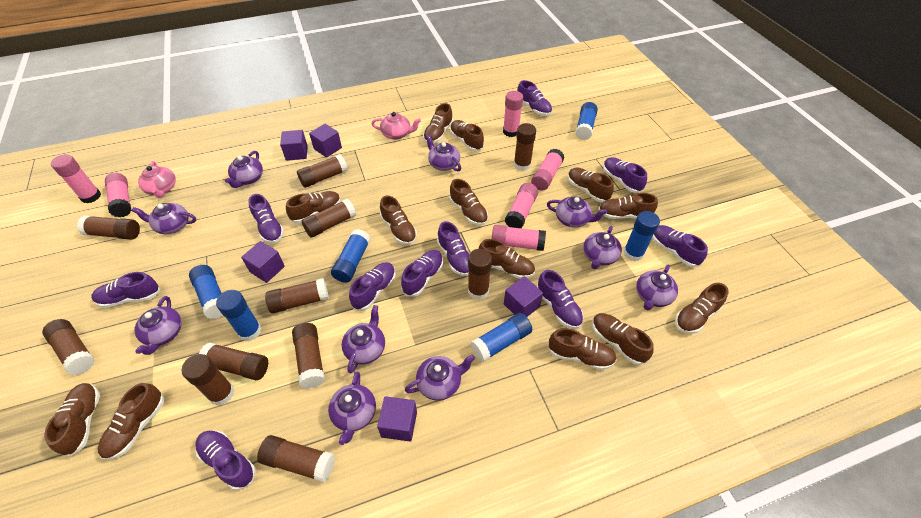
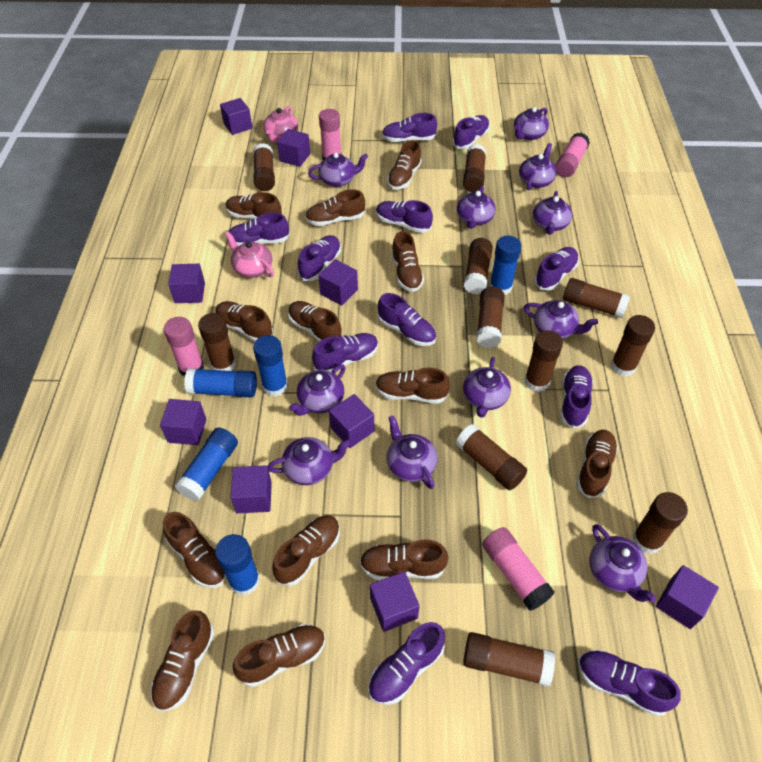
blue glue stick: [189,265,223,319] [216,290,262,341] [331,229,371,283] [471,313,532,362] [575,102,598,140] [623,211,660,261] = 6 -> [175,428,238,501] [184,368,257,398] [215,534,260,596] [253,335,288,397] [490,236,521,295] = 5
pink glue stick: [51,154,101,203] [105,173,131,218] [492,225,546,251] [503,91,523,137] [505,183,538,228] [531,149,565,191] = 6 -> [164,317,204,376] [319,109,341,160] [482,527,555,611] [555,133,590,177] = 4
purple cube: [241,241,285,283] [280,130,308,161] [309,124,342,158] [377,396,417,442] [504,276,543,317] = 5 -> [160,399,206,445] [168,264,205,303] [220,98,252,135] [231,465,272,513] [277,129,310,167] [318,259,358,306] [329,394,374,448] [370,571,420,632] [656,565,719,629] = 9
purple shoe: [91,272,160,308] [195,430,256,490] [248,194,284,243] [349,262,396,311] [401,250,443,297] [437,221,469,276] [517,80,552,116] [537,270,583,329] [603,157,647,193] [652,225,708,267] = 10 -> [227,213,290,246] [298,235,341,281] [312,333,378,372] [368,622,445,705] [376,200,433,233] [378,293,436,346] [382,113,437,142] [453,115,490,149] [534,247,579,291] [560,365,593,428] [578,650,681,716] = 11
purple teapot: [131,203,196,234] [134,296,182,355] [225,151,263,188] [328,371,376,445] [342,305,385,374] [405,354,475,401] [425,134,461,171] [547,196,607,228] [583,226,622,269] [636,265,678,311] = 10 -> [268,437,351,485] [289,365,345,416] [308,153,368,187] [387,416,437,489] [457,186,496,229] [463,357,511,418] [514,107,549,140] [519,143,556,190] [524,300,598,339] [533,191,572,235] [589,524,656,602] = 11

